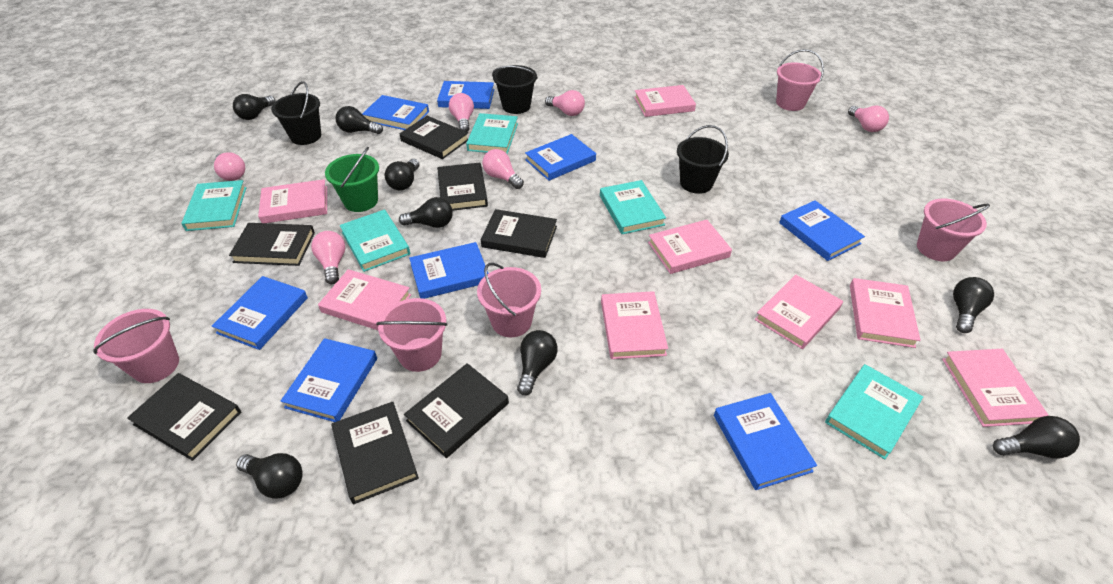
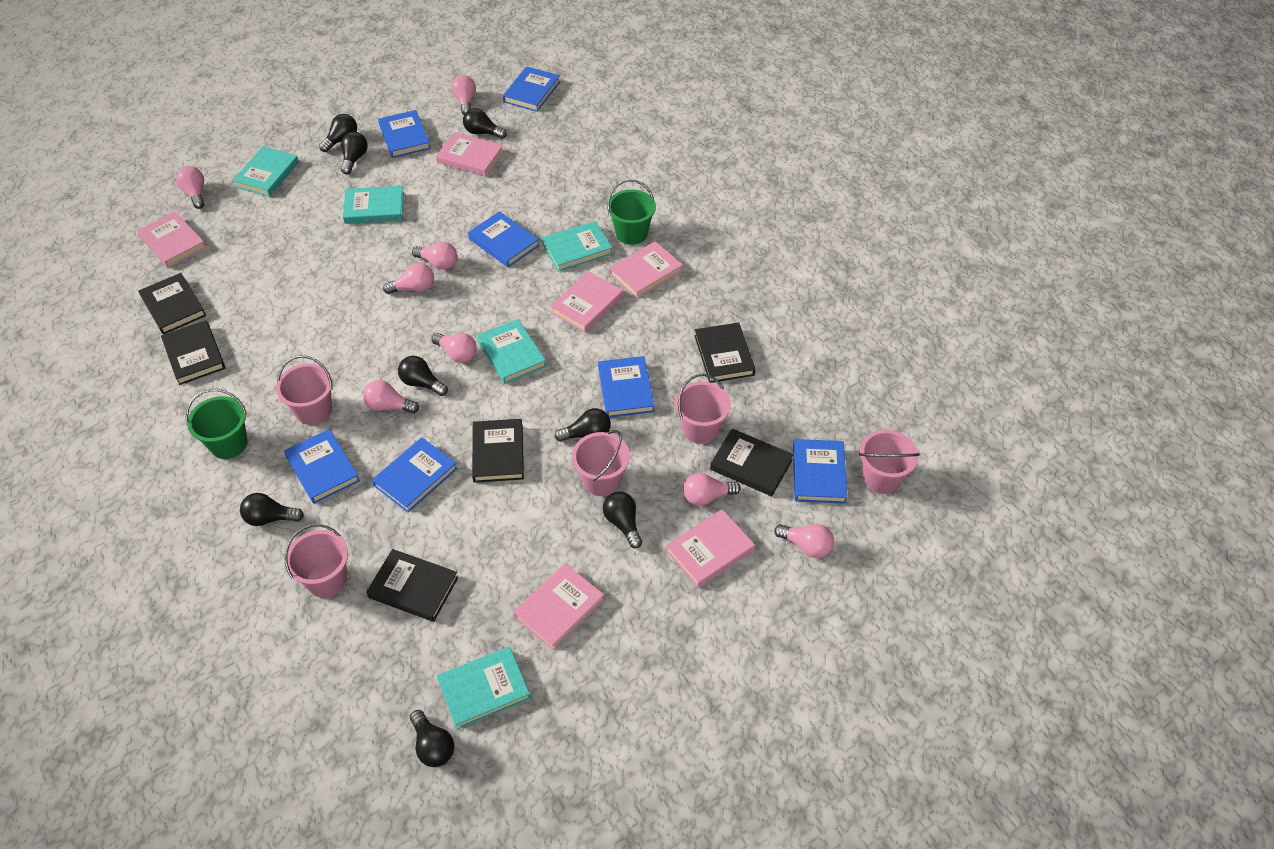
black book: [127,373,241,461] [229,223,315,266] [331,402,419,504] [400,116,468,159] [404,363,509,458] [437,162,488,211] [481,209,557,258] = 7 -> [139,273,206,335] [161,320,226,385] [366,549,458,622] [472,419,524,483] [694,322,756,383] [710,428,793,496] = 6
black bucket: [271,81,321,145] [492,65,538,114] [677,125,729,194] = 3 -> none = 0
blue book: [212,276,308,350] [281,338,377,422] [362,95,429,130] [409,242,488,299] [437,81,494,109] [525,134,596,181] [714,393,817,490] [779,200,865,261] = 8 -> [284,429,360,504] [372,437,458,513] [378,110,431,158] [468,211,539,267] [503,66,560,112] [598,356,654,418] [793,439,848,504] = 7
green bucket: [325,147,379,212] = 1 -> [186,389,247,459] [607,179,656,245] = 2
pink book: [258,179,327,223] [318,269,411,330] [601,291,668,359] [634,85,696,117] [648,220,732,274] [755,275,843,349] [850,278,921,348] [942,349,1049,427] = 8 -> [137,211,206,268] [436,132,504,176] [513,563,604,650] [550,271,623,333] [609,241,683,299] [666,509,755,588] = 6
pink light bulb: [214,152,245,181] [311,231,346,284] [449,93,474,132] [482,149,524,189] [545,90,585,116] [848,106,889,132] = 6 -> [176,166,204,209] [363,380,419,414] [383,263,434,294] [412,241,457,270] [432,333,477,363] [451,75,476,115] [683,473,741,506] [774,524,834,558] = 8

